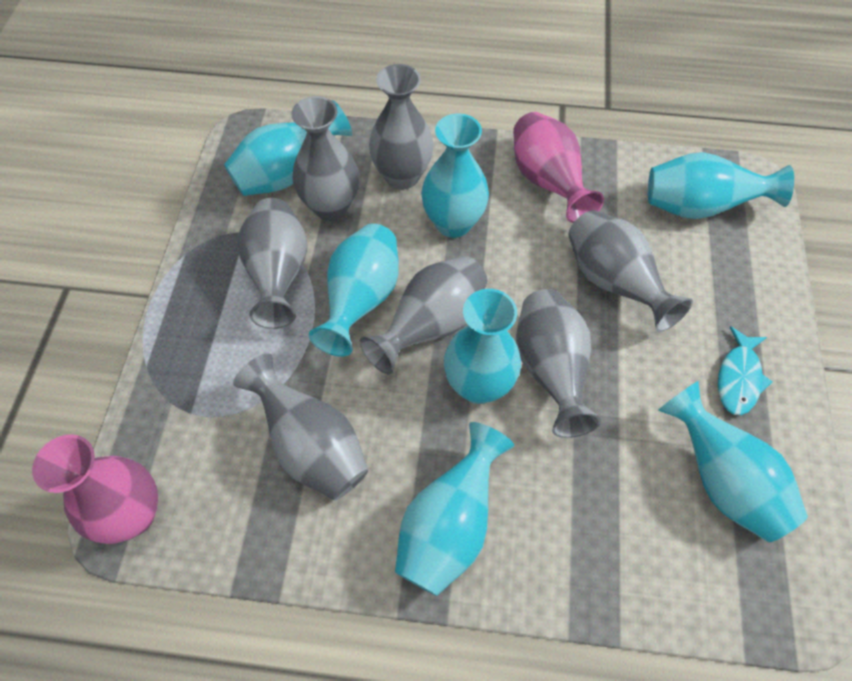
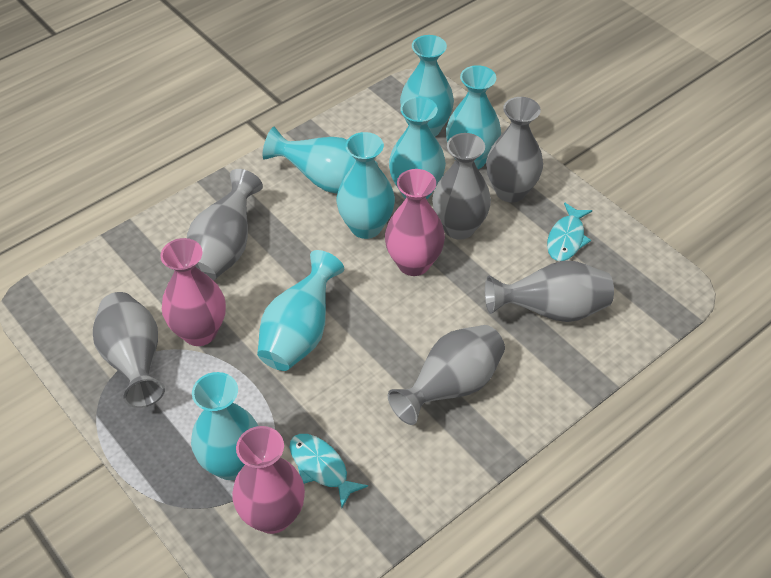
grey vase: [233,354,368,500] [237,198,308,329] [291,96,359,221] [360,256,487,374] [369,64,434,190] [516,289,601,438] [568,210,693,332] = 7 -> [93,292,165,408] [187,169,263,280] [388,325,505,425] [432,133,491,240] [485,260,614,322] [486,97,543,203] = 6
pink vase: [32,435,158,544] [513,112,604,223] = 2 -> [160,238,226,346] [232,426,305,534] [385,169,445,276] = 3
turquoise fish: [718,326,772,415] = 1 -> [290,434,368,508] [547,202,592,261] = 2

